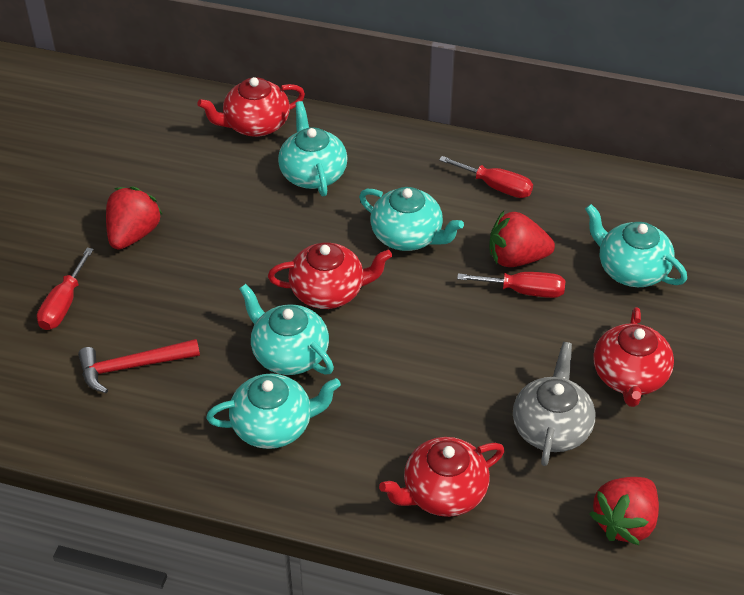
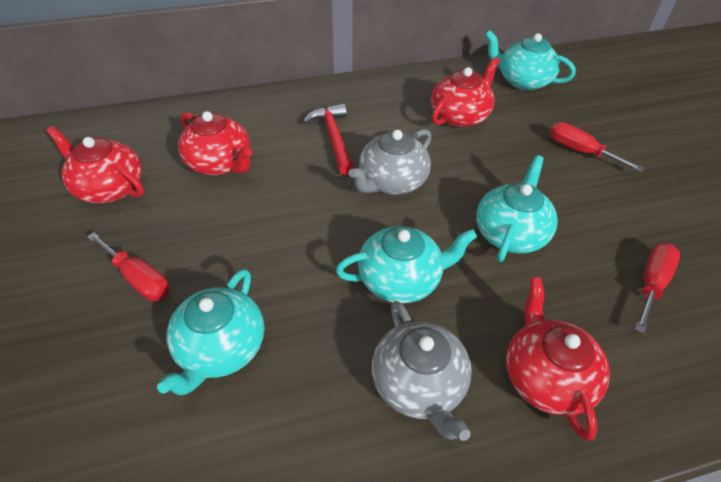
grey teapot: [513,342,595,466] = 1 -> [349,129,431,195] [372,301,472,441] = 2
red strawberry: [106,186,163,249] [489,211,555,267] [589,477,659,545] = 3 -> none = 0
turquoise teapot: [206,374,341,449] [239,284,334,375] [278,101,348,196] [359,187,464,251] [585,204,687,287] = 5 -> [157,269,264,395] [336,226,477,303] [476,155,558,262] [485,30,576,90] = 4

